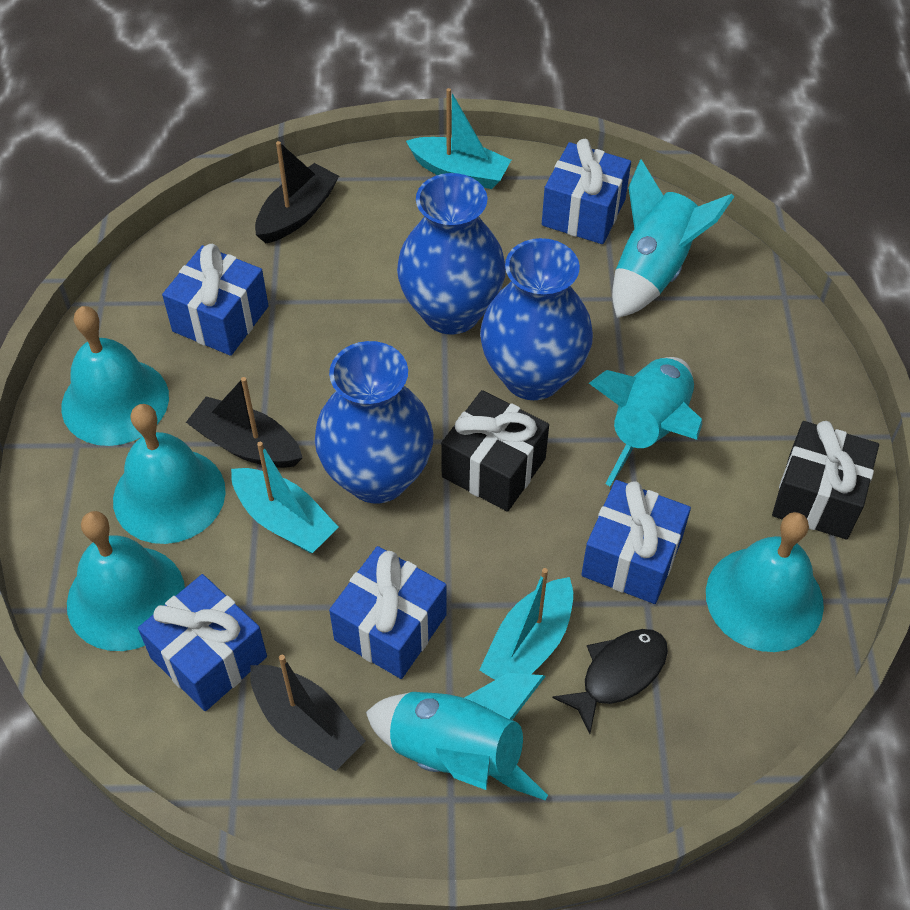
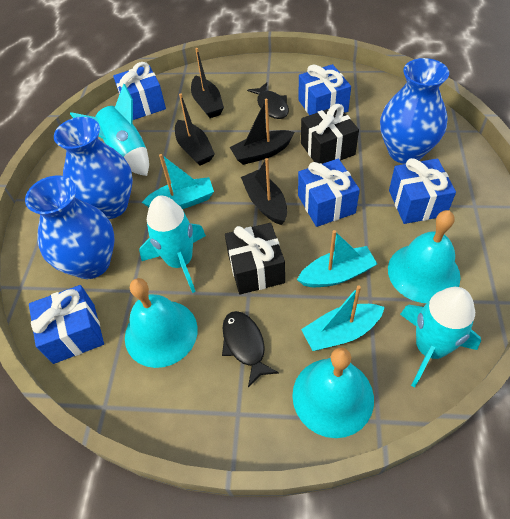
black boat: [186,377,303,468] [250,655,366,771] [255,141,339,243] = 3 -> [175,94,215,166] [191,48,224,118] [230,99,294,165] [241,158,287,225] = 4
black fish: [552,629,668,734] = 1 -> [222,311,279,387] [247,83,289,119] = 2
turquoise bell: [61,306,169,446] [67,511,185,651] [113,404,226,544] [706,512,824,652] = 4 -> [125,278,198,368] [292,347,374,438] [388,210,461,303] = 3

